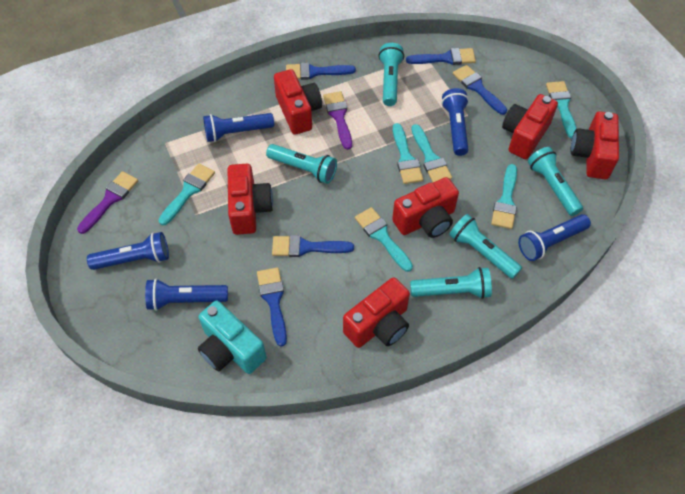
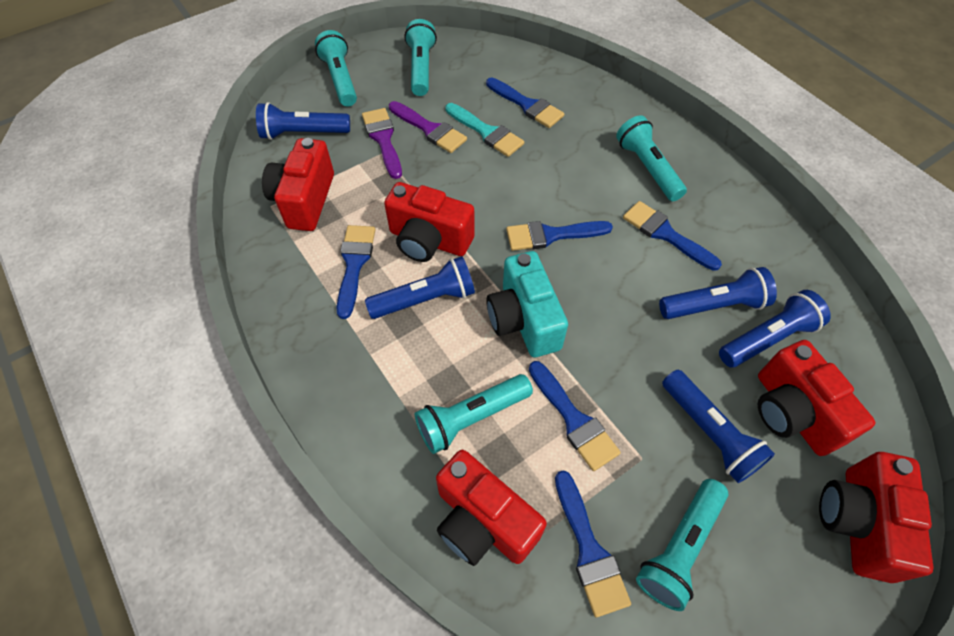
blue brush: [257,267,287,347] [272,235,354,257] [286,62,356,80] [406,48,476,65] [453,65,507,115] = 5 -> [337,225,375,319] [486,78,564,128] [506,221,613,251] [529,361,621,471] [555,470,631,617] [623,201,722,271] = 6
red camera: [228,164,273,235] [274,69,322,135] [343,277,410,348] [392,177,459,238] [502,94,558,159] [571,111,619,179] = 6 -> [262,138,334,231] [384,182,475,262] [436,450,547,566] [758,340,875,456] [819,452,934,583] = 5
turquoise brush: [159,164,215,226] [355,207,413,272] [393,123,423,184] [411,124,452,182] [491,164,517,229] [546,81,577,139] = 6 -> [445,103,524,157] = 1

